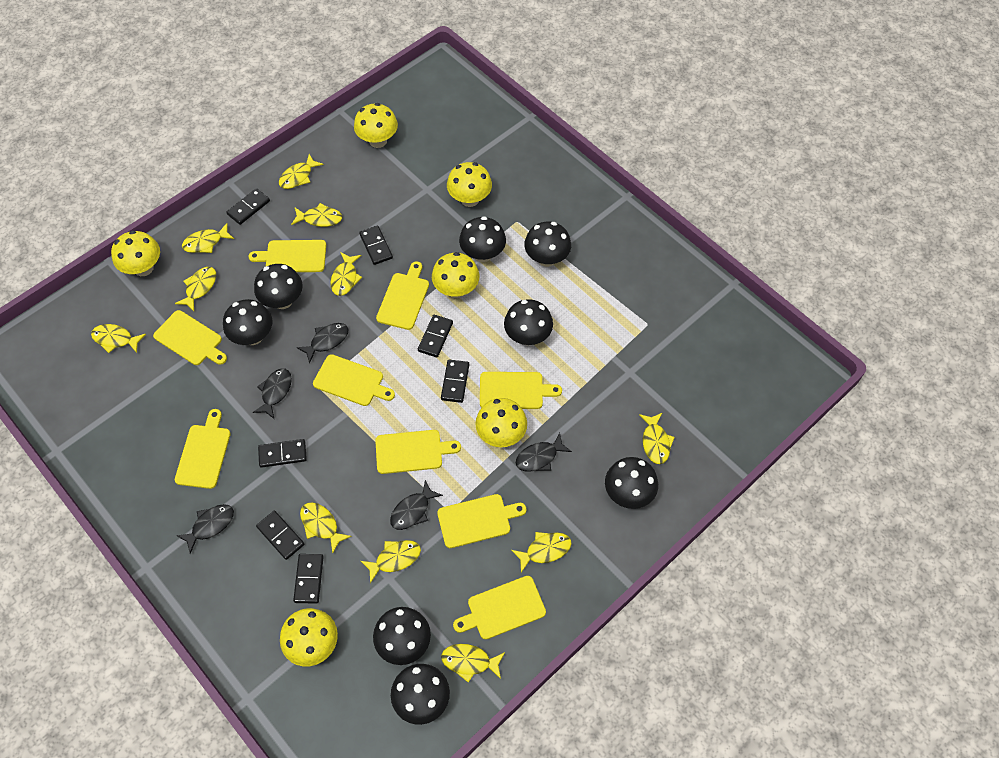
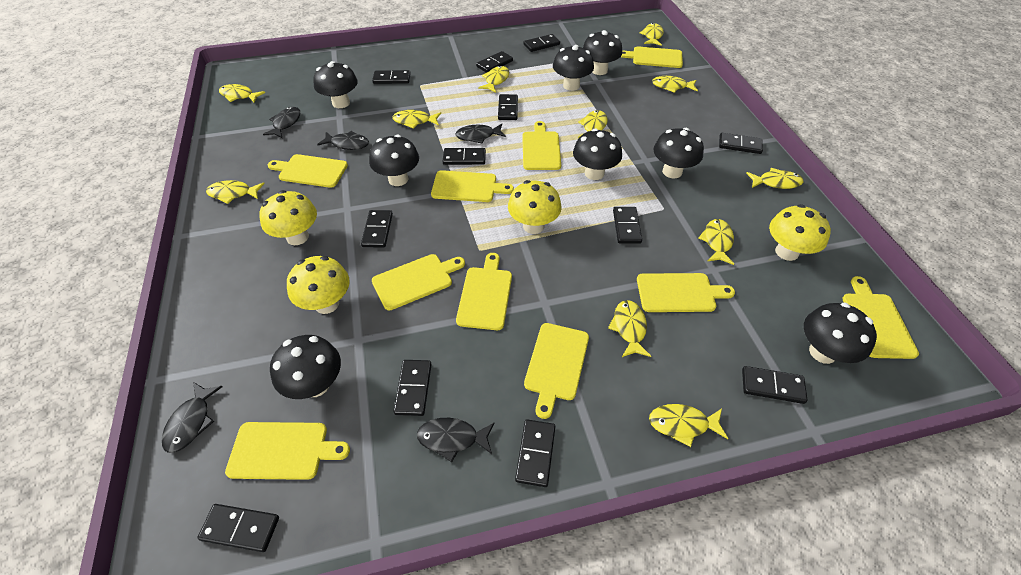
black domino: [226,188,270,225] [256,511,304,560] [258,439,307,468] [293,554,323,604] [359,225,393,265] [418,315,453,357] [441,360,469,403] = 7 -> [197,504,279,552] [361,210,393,248] [372,70,411,84] [394,360,432,416] [443,148,486,165] [476,51,513,73] [498,94,518,120] [515,419,556,487] [523,34,560,52] [613,207,642,244] [719,133,763,154] [742,366,808,404] = 12
yellow cutting board: [153,310,227,365] [175,409,231,489] [248,240,326,272] [313,354,395,406] [375,430,461,474] [376,261,429,330] [437,494,526,548] [453,576,546,639] [480,372,562,409] = 9 -> [225,422,350,480] [268,154,348,188] [372,254,465,310] [431,170,514,202] [456,253,512,330] [522,121,561,170] [524,323,589,419] [621,46,683,68] [637,273,735,312] [842,276,919,359] = 10
yellow mushroom: [111,231,160,276] [280,608,338,666] [354,103,398,148] [432,252,479,298] [447,162,492,207] [475,398,527,447] = 6 -> [259,190,317,245] [287,256,350,314] [508,180,561,234] [769,204,831,261] = 4

